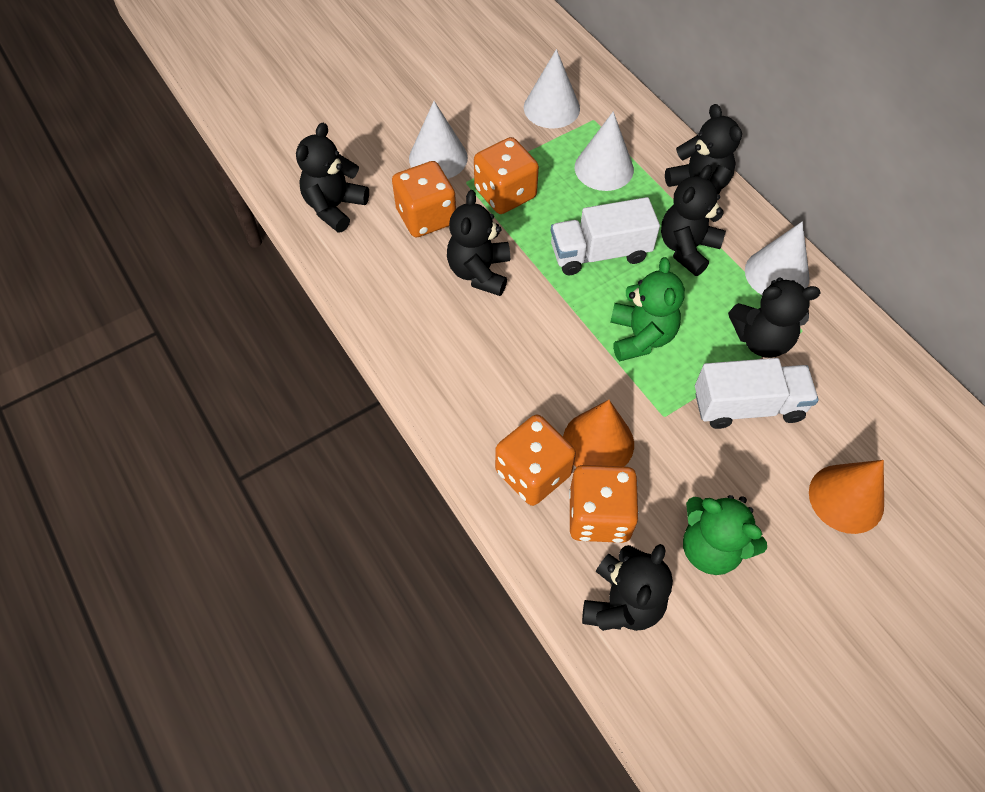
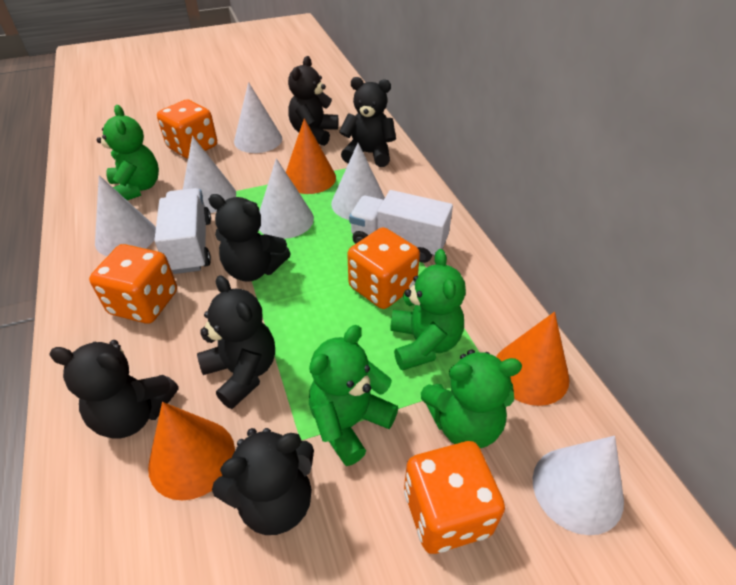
green teddy bear: [610,257,685,361] [683,495,767,575] = 2 -> [97,105,159,200] [309,325,398,466] [390,249,466,371] [421,350,522,448] = 4
orange cone: [563,400,634,467] [809,460,884,534] = 2 -> [148,402,235,500] [286,118,336,194] [496,312,570,406] = 3
white cone: [409,101,468,179] [524,49,580,128] [575,111,634,191] [745,221,810,295] = 4 -> [95,175,156,256] [183,136,236,213] [234,82,282,153] [259,158,314,239] [331,143,385,220] [533,436,624,535] = 6

